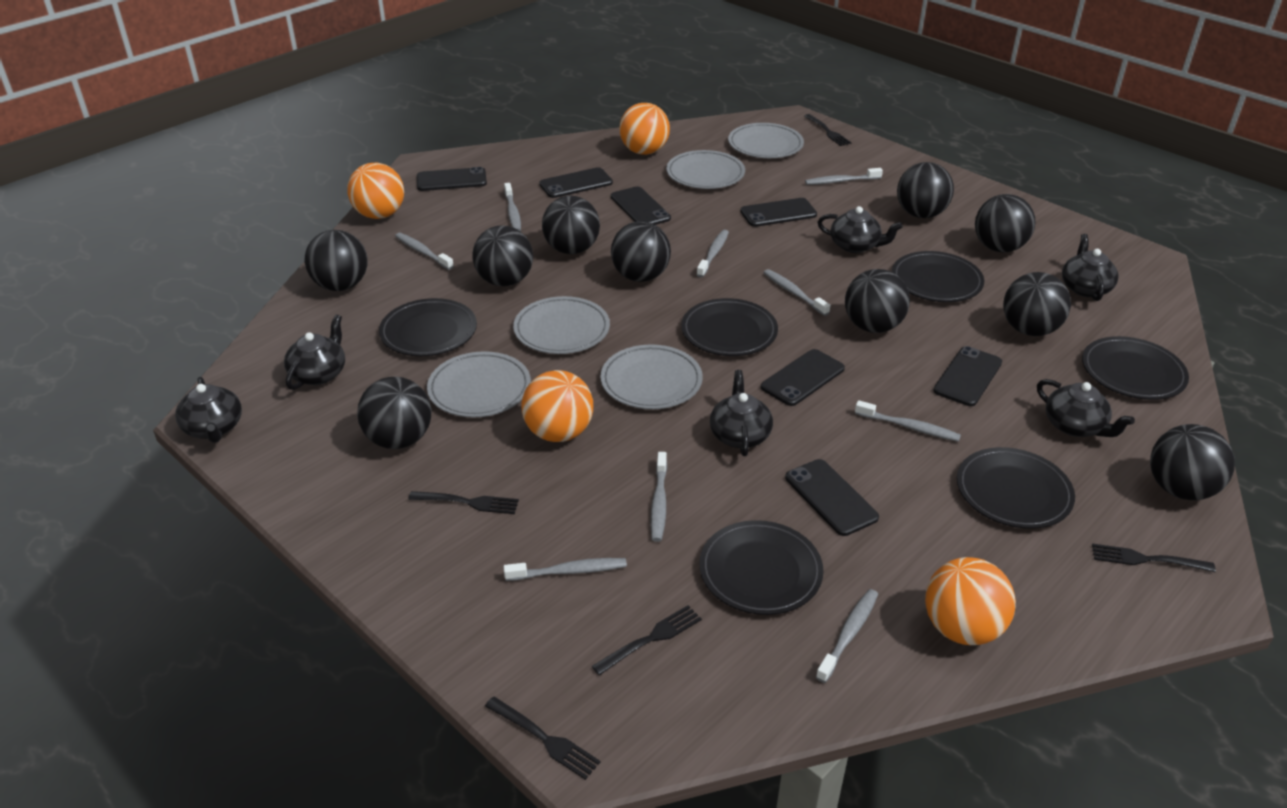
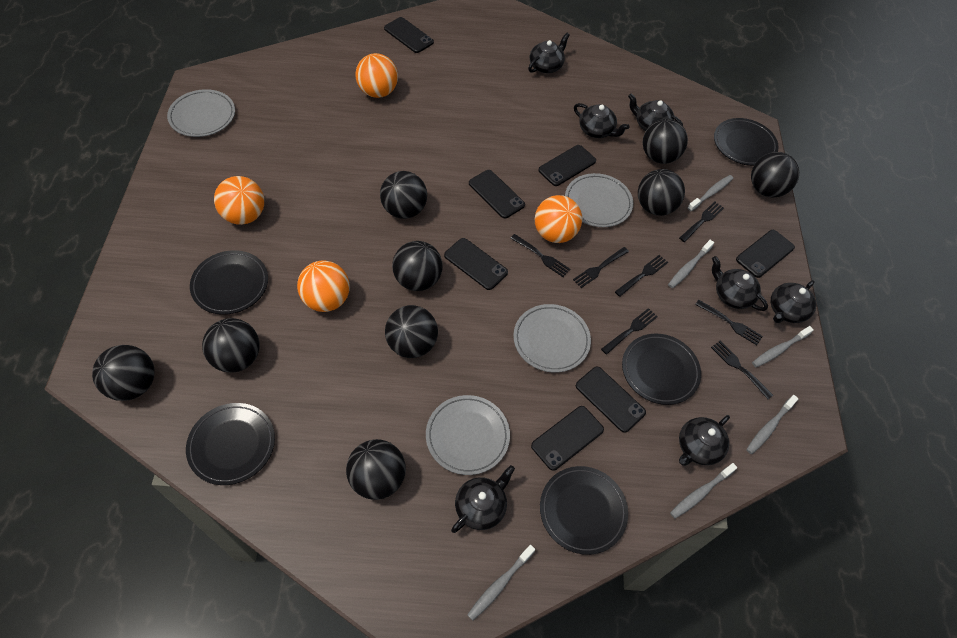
black ball: [305,230,368,291] [357,377,432,449] [472,225,533,286] [542,196,600,254] [611,221,671,282] [845,269,910,333] [897,162,954,218] [975,194,1036,252] [1003,272,1071,336] [1150,424,1235,500] = 10 -> [92,345,155,401] [202,318,260,373] [346,439,406,500] [380,171,427,219] [385,305,438,358] [392,241,442,291] [638,169,685,216] [643,119,688,164] [751,152,799,198] = 9
black fork: [408,491,519,514] [485,696,601,780] [592,605,702,675] [804,114,852,146] [1092,544,1216,572] = 5 -> [510,234,570,277] [573,247,629,288] [601,308,658,354] [615,255,668,297] [679,202,724,242] [695,300,763,345] [711,341,773,399] = 7
black plate: [379,298,477,356] [681,298,778,356] [699,520,824,615] [892,251,984,302] [957,447,1075,529] [1082,336,1189,400] = 6 -> [186,403,275,485] [190,250,268,315] [540,466,628,555] [622,333,701,405] [714,118,779,166] = 5
black teapot: [175,377,242,443] [284,314,345,390] [710,370,773,456] [818,206,903,253] [1037,379,1135,437] [1062,234,1119,301] = 6 -> [451,465,515,533] [528,33,570,73] [574,103,630,138] [628,93,683,131] [679,415,730,466] [712,256,768,311] [771,280,816,323] = 7
grey plate: [427,351,531,417] [513,296,610,354] [600,344,703,409] [666,150,745,189] [728,123,804,158] = 5 -> [167,89,235,137] [426,395,510,475] [513,304,591,373] [565,173,633,227] = 4
grey toothbrush: [395,233,454,270] [503,558,627,581] [504,183,521,231] [650,452,667,542] [697,230,729,278] [764,269,830,316] [805,168,883,185] [816,589,878,683] [855,400,961,442] = 9 -> [467,545,535,621] [668,240,714,288] [670,463,737,519] [687,175,733,211] [746,395,799,454] [752,326,814,367] = 6

